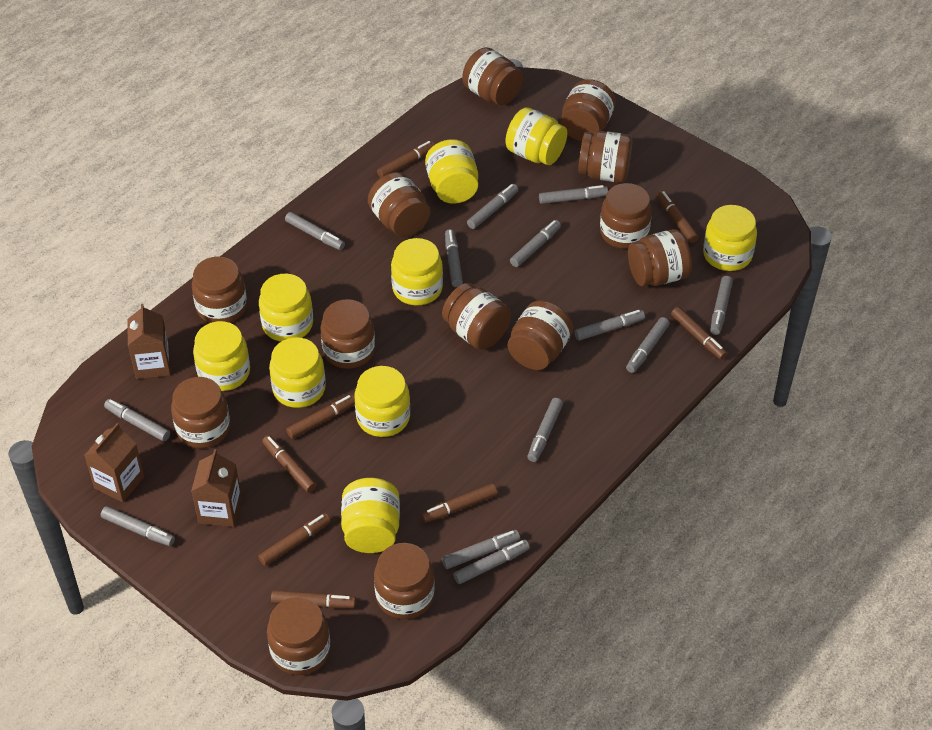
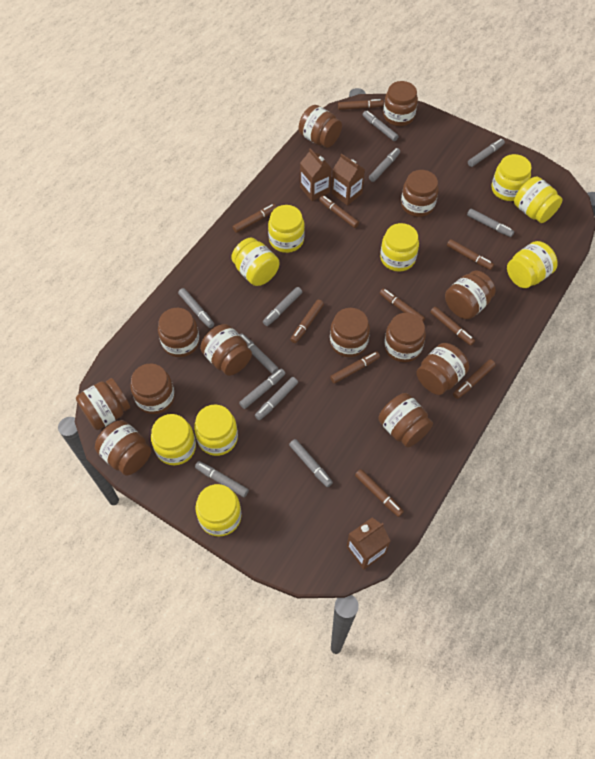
brown marker: [258,513,331,566] [262,435,317,493] [271,590,356,608] [286,394,355,439] [377,141,435,178] [421,483,498,523] [657,191,699,243] [671,307,728,360] = 8 -> [233,204,276,233] [290,300,324,343] [319,195,359,228] [330,351,380,384] [338,99,384,110] [355,469,404,517] [380,288,425,322] [430,306,475,346] [447,239,494,270] [453,359,496,399] = 10
grey marker: [101,506,175,546] [104,399,170,441] [285,212,345,250] [442,530,520,569] [445,229,463,287] [453,539,530,584] [467,184,518,229] [510,220,561,267] [527,398,563,462] [539,185,608,204] [575,310,645,341] [626,317,670,373] [710,276,733,335] = 13 -> [178,288,214,328] [195,461,249,497] [239,369,285,409] [240,333,279,374] [255,377,298,420] [263,287,302,326] [289,439,333,487] [362,111,399,141] [369,148,400,182] [467,209,514,237] [468,139,505,167] = 11

